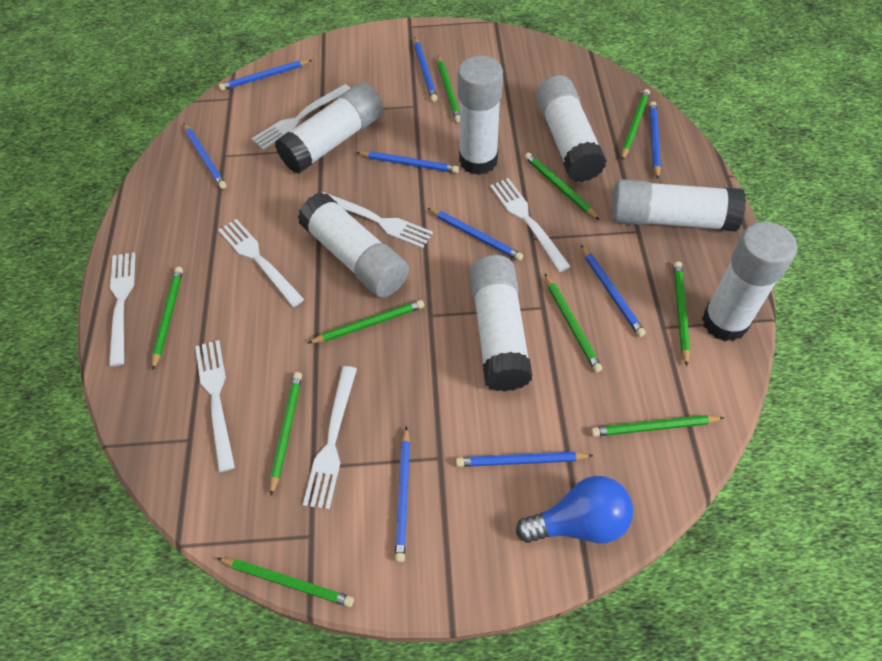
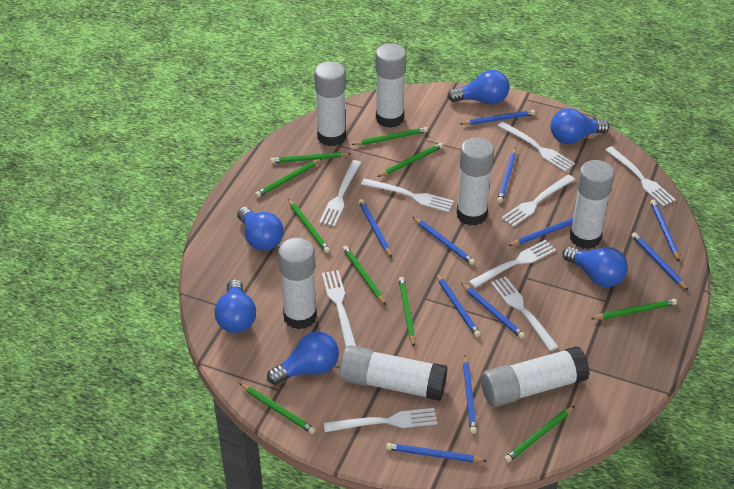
blue light bulb: [516,476,633,543] = 1 -> [215,279,256,333] [237,207,284,251] [267,331,339,385] [447,70,510,105] [550,108,609,144] [562,246,628,287] = 6
blue pencil: [184,124,226,189] [219,60,312,91] [356,151,459,173] [395,426,410,562] [414,37,438,102] [427,208,523,261] [456,452,594,467] [581,245,646,337] [650,101,661,179] = 9 -> [358,199,392,258] [386,443,487,462] [413,217,475,265] [436,273,481,337] [460,110,535,125] [461,283,525,339] [463,355,477,434] [497,148,516,203] [508,218,573,246] [631,233,688,290] [650,200,680,261] = 11
white fork: [109,252,136,366] [195,340,235,472] [218,219,304,307] [252,84,350,150] [303,366,357,509] [320,192,433,249] [490,178,571,272] = 7 -> [319,160,361,227] [322,270,357,347] [324,408,437,432] [361,178,454,212] [469,240,556,288] [491,276,559,351] [497,122,575,172] [501,175,575,227] [605,146,676,206] = 9

